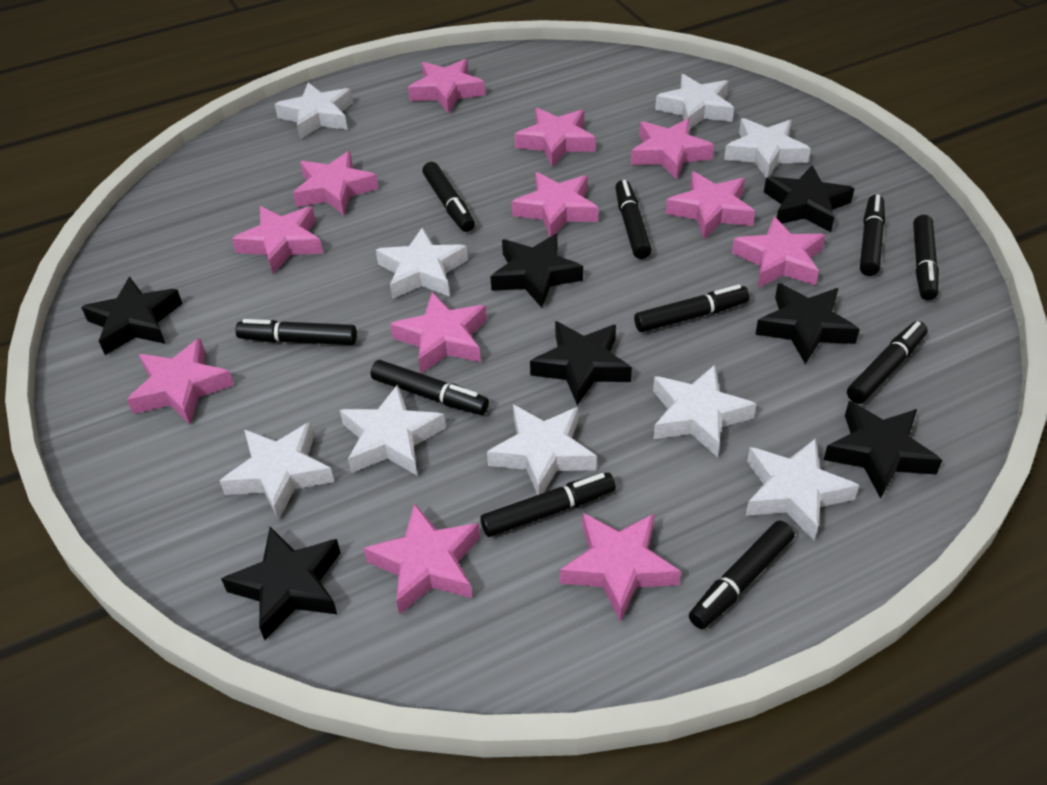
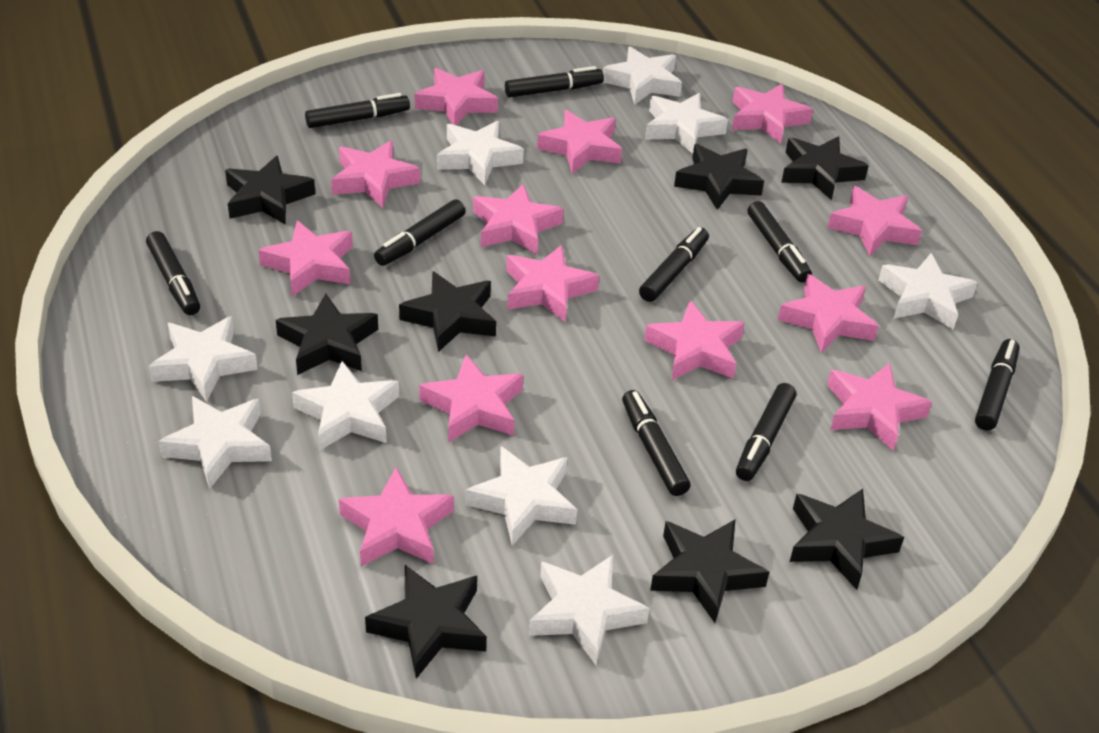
black marker: [235,319,357,345] [371,360,489,415] [422,162,475,232] [480,472,616,537] [615,180,652,259] [634,285,750,332] [689,520,795,629] [847,321,928,404] [860,194,885,276] [913,215,939,300] = 10 -> [146,231,200,315] [305,93,410,128] [374,199,465,266] [505,66,604,97] [622,390,691,496] [639,227,709,302] [736,383,796,481] [748,201,812,282] [975,339,1019,431] = 9
black star: [81,277,182,355] [221,527,341,640] [490,234,583,308] [530,321,632,406] [755,283,860,364] [764,165,855,232] [824,401,942,499] = 7 -> [225,156,315,225] [276,294,378,375] [365,565,487,679] [399,271,496,352] [650,520,769,623] [674,144,764,210] [781,136,869,200] [790,489,904,590] = 8
pink star: [127,338,234,424] [232,206,323,274] [293,151,378,215] [363,503,480,614] [390,292,487,373] [408,59,485,113] [512,172,599,237] [515,108,596,167] [560,513,681,622] [631,118,714,180] [666,172,755,239] [732,216,826,288] = 12 -> [258,221,353,296] [331,141,420,208] [339,467,454,566] [415,68,498,126] [419,355,523,443] [473,183,563,254] [506,245,599,322] [537,110,622,174] [644,301,744,380] [732,84,813,144] [778,274,879,353] [827,363,932,451] [828,186,922,256] = 13

